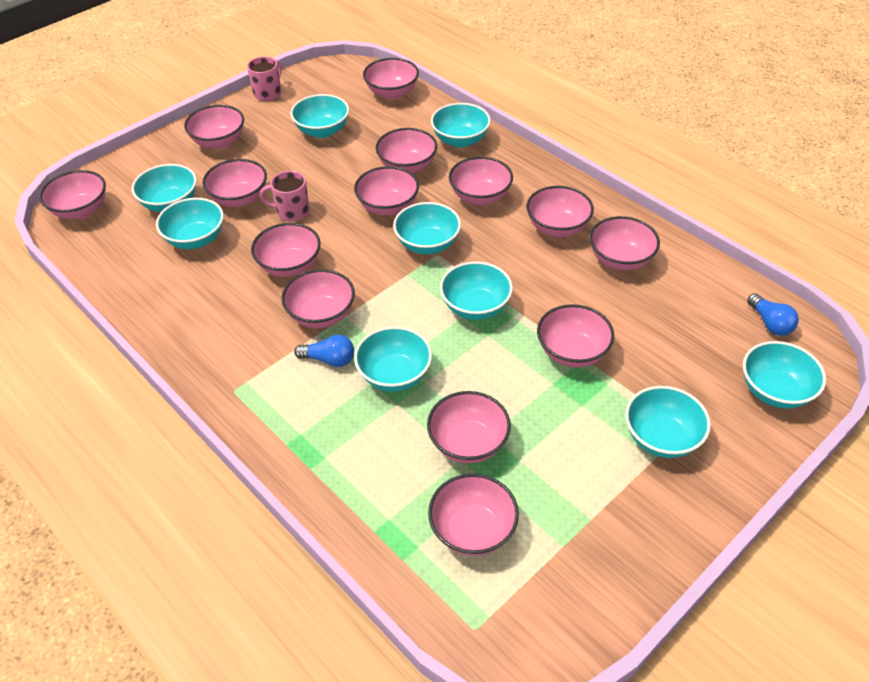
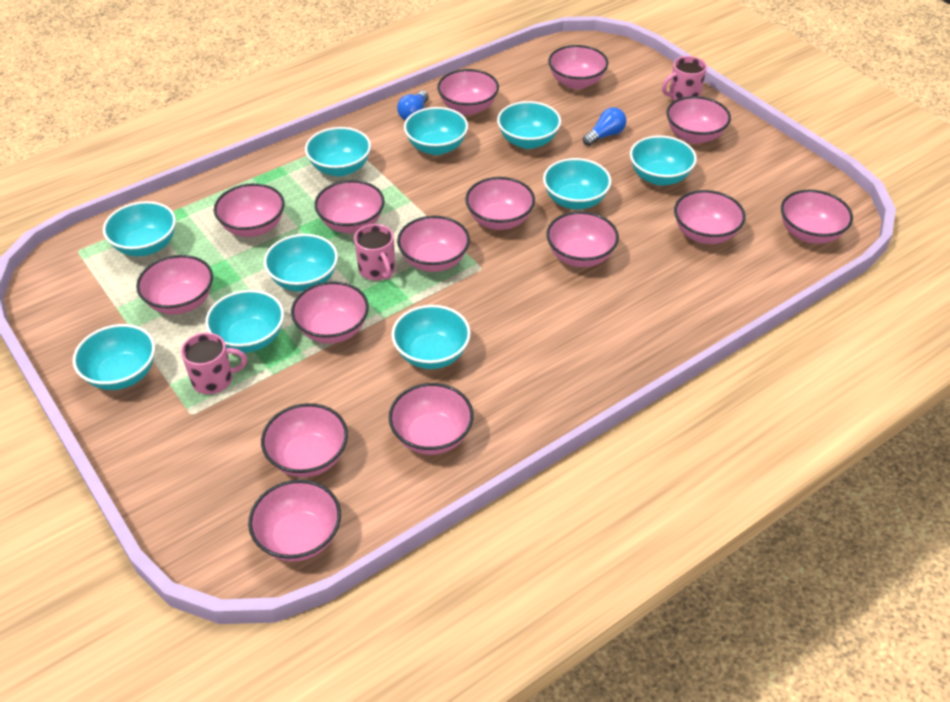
pink bowl: [39,170,106,219] [184,105,244,149] [202,159,267,207] [251,223,321,277] [281,269,355,328] [354,166,419,216] [363,58,419,99] [376,128,437,173] [427,391,511,463] [428,473,519,556] [449,157,513,205] [526,186,594,237] [537,304,614,368] [589,216,660,271] = 14 -> [136,255,213,315] [214,183,285,237] [248,480,341,562] [261,403,348,477] [291,281,369,344] [314,180,385,233] [389,383,473,455] [397,216,470,272] [437,69,499,115] [465,177,535,230] [546,211,619,267] [548,45,608,89] [666,96,731,144] [674,190,745,244] [781,190,853,244] = 15
pink mug: [247,56,282,101] [260,171,310,222] = 2 -> [181,332,247,394] [354,224,395,280] [662,56,707,101] = 3
turquoise bowl: [132,164,197,212] [156,198,224,249] [290,94,349,138] [354,326,432,392] [393,202,461,255] [431,103,491,147] [440,261,513,320] [625,386,711,458] [743,341,826,409] = 9 -> [73,324,155,390] [103,201,176,256] [205,290,284,353] [264,234,338,292] [305,127,371,176] [391,305,471,369] [404,107,468,155] [497,101,561,149] [543,158,612,210] [630,135,697,186] = 10

